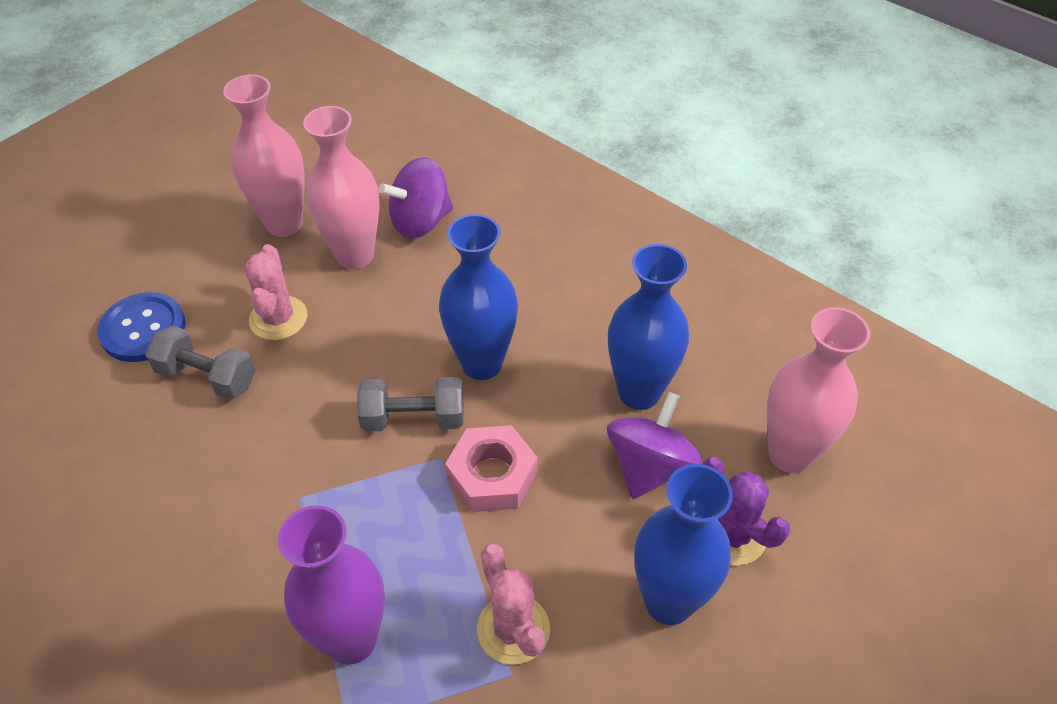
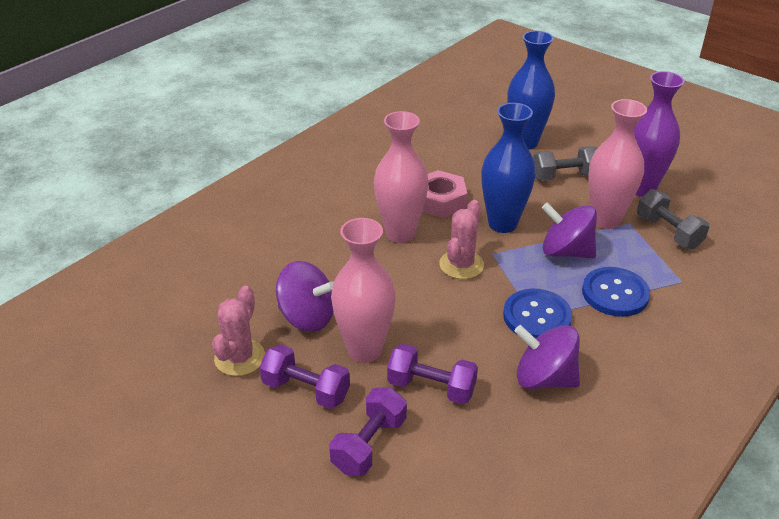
blue button: [98,292,185,362] = 1 -> [503,289,572,339] [582,267,650,317] = 2
blue vase: [439,214,518,380] [608,244,689,410] [634,464,733,625] = 3 -> [481,103,536,233] [507,31,555,150] = 2
purple cactus: [703,457,790,566] = 1 -> none = 0
purple dumbbell: none = 0 -> [259,344,350,409] [329,388,407,476] [387,344,478,404] = 3
purple spinning top: [379,157,453,239] [607,392,702,499] = 2 -> [276,261,334,332] [514,325,580,389] [542,203,597,258] = 3

